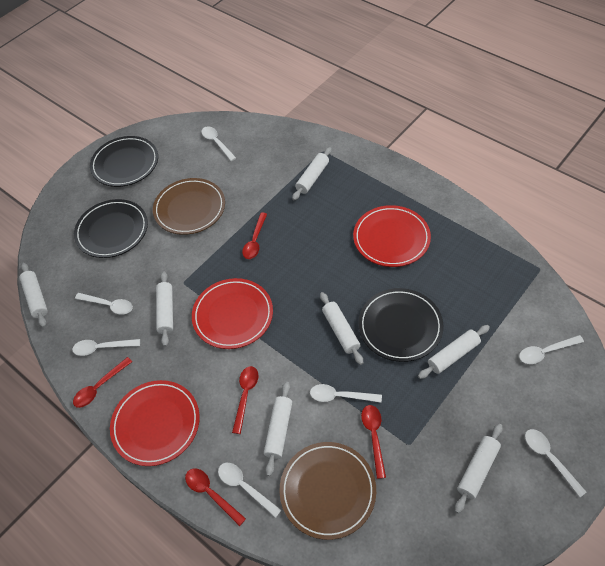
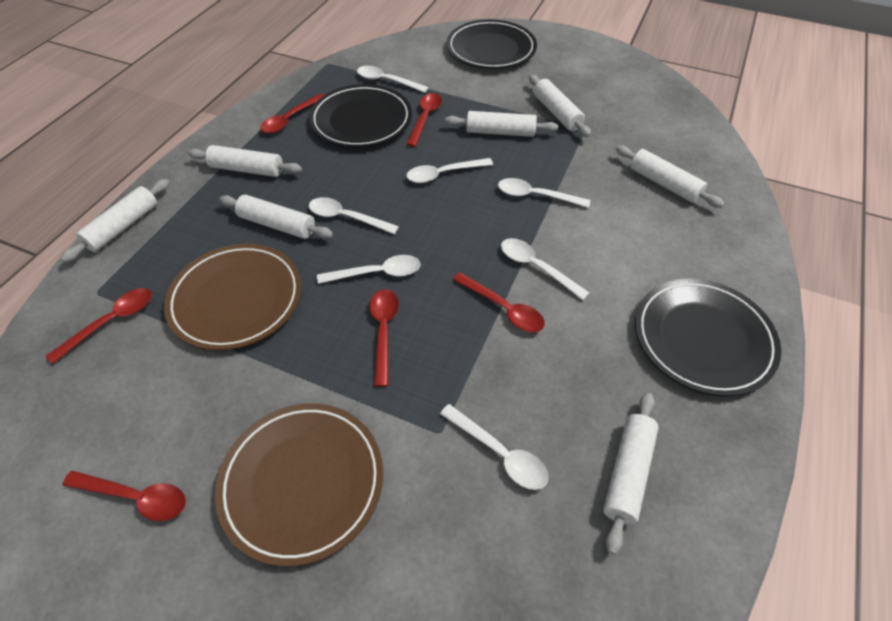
red plate: [110,380,200,466] [192,278,273,349] [353,205,431,267] = 3 -> none = 0
red spoon: [73,357,132,408] [185,468,246,526] [232,366,259,434] [242,212,267,259] [361,405,386,479] = 5 -> [46,288,152,364] [62,470,186,521] [260,94,324,134] [369,289,399,387] [406,93,442,147] [453,272,545,332] = 6

